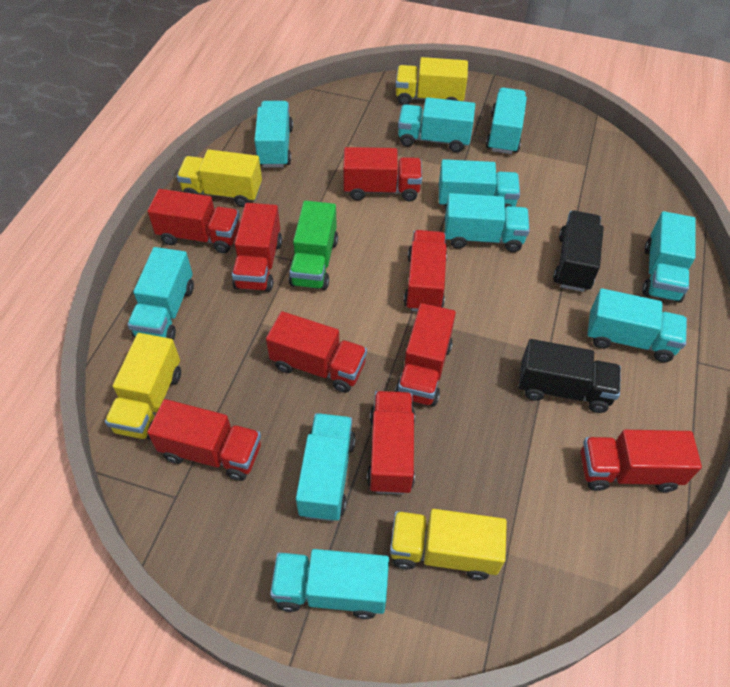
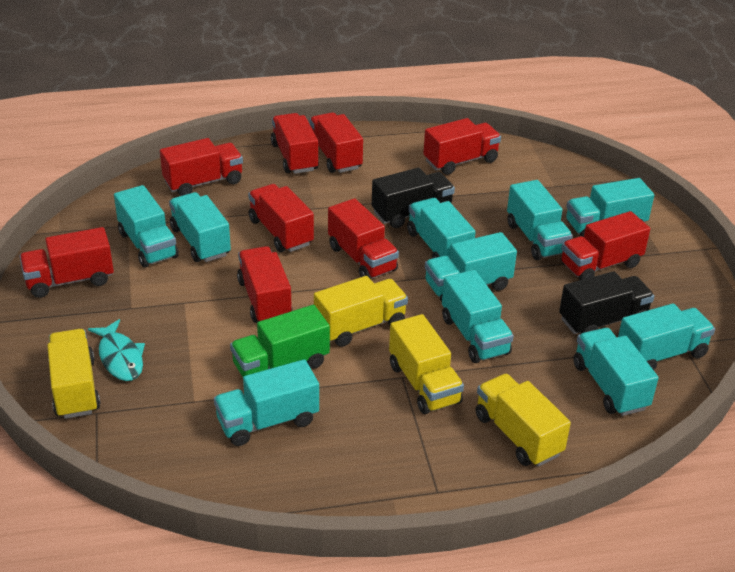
turquoise fish: none = 0 -> [88,319,145,381] = 1

